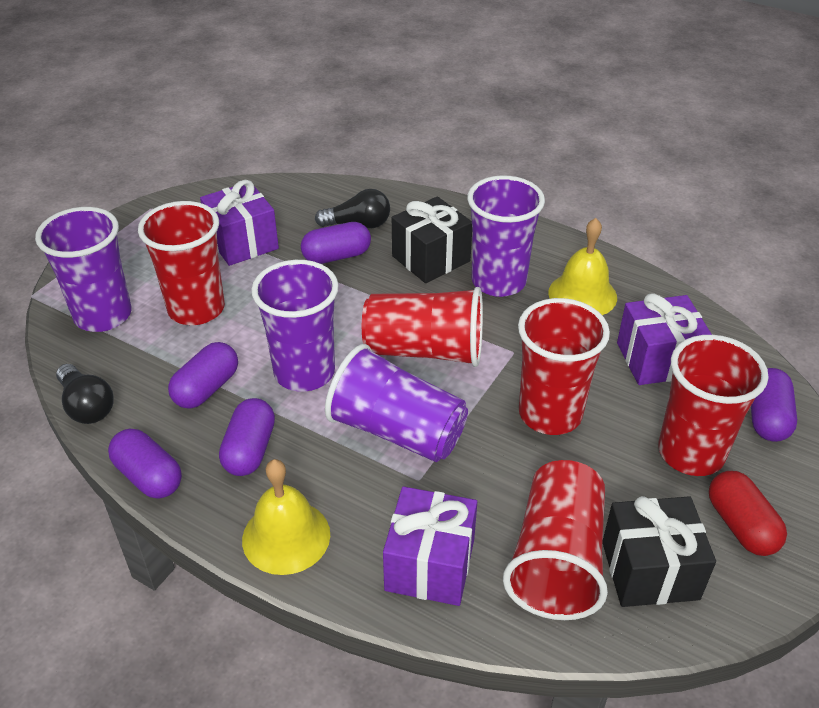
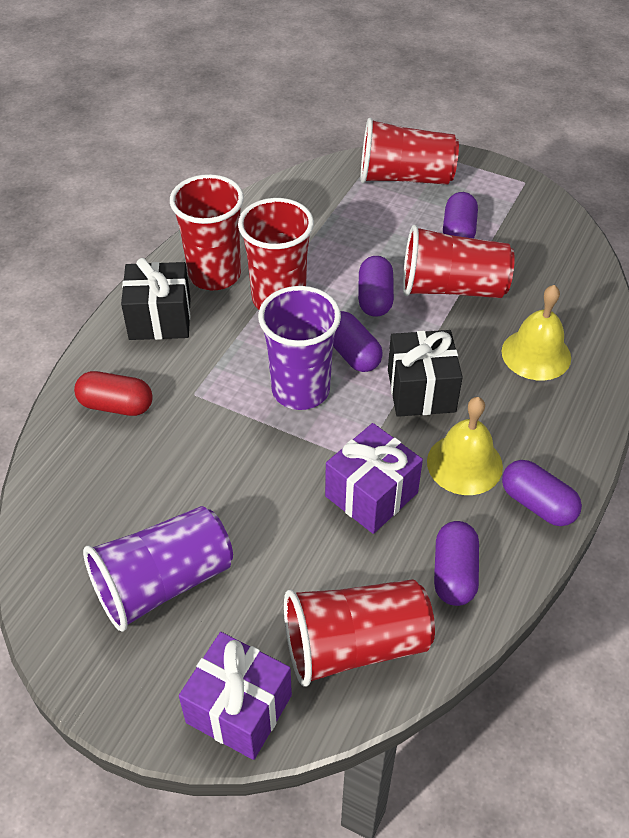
black light bulb: [56,364,114,424] [315,189,390,228] = 2 -> none = 0
purple cup: [35,207,132,332] [251,260,339,392] [325,344,468,462] [467,175,545,297] = 4 -> [83,506,233,632] [258,286,341,410] = 2
purple gift: [200,180,279,266] [383,487,477,606] [617,294,712,385] = 3 -> [179,632,292,760] [325,423,423,534] = 2

